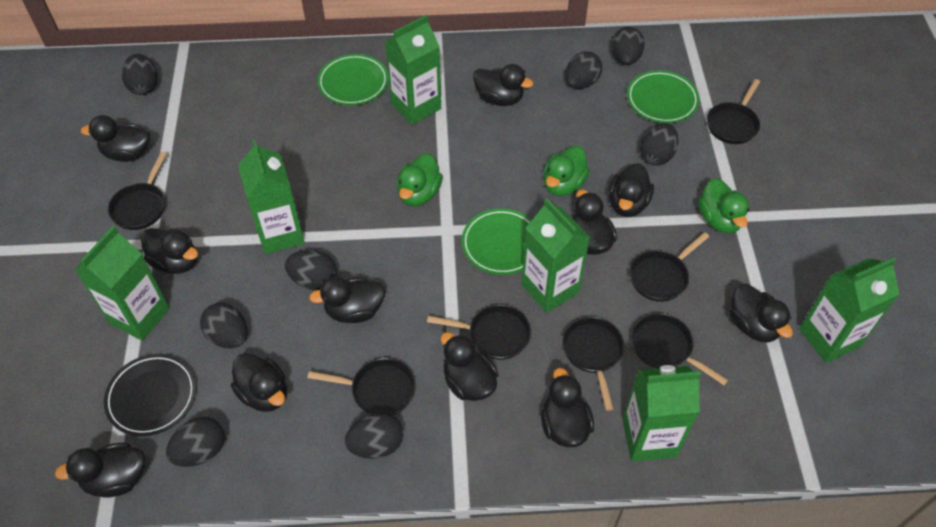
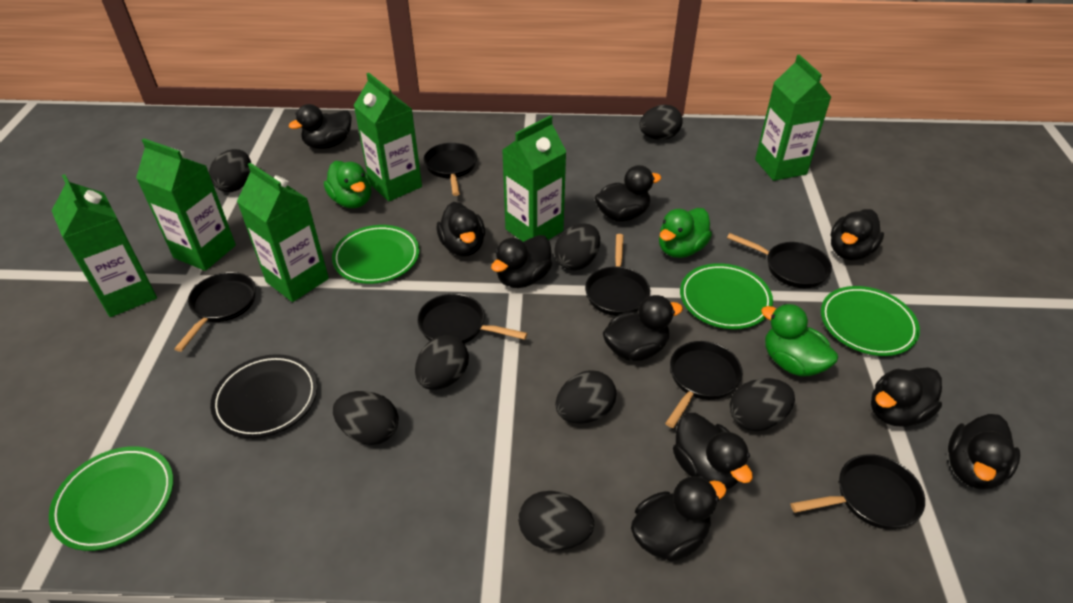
black duck: [55,443,145,498] [81,115,150,162] [141,228,198,274] [231,353,287,412] [309,277,385,323] [441,332,499,401] [473,64,533,106] [541,368,594,447] [572,190,617,255] [609,163,654,217] [729,284,793,343] = 11 -> [289,104,352,149] [436,202,485,257] [491,235,552,288] [595,165,661,221] [603,295,683,361] [631,476,727,562] [673,413,753,489] [831,209,884,260] [871,367,942,427] [948,414,1020,490] = 10
green plate: [317,54,389,105] [461,208,532,275] [627,70,700,123] = 3 -> [49,446,173,551] [332,225,420,284] [680,263,773,329] [821,286,920,356] = 4

